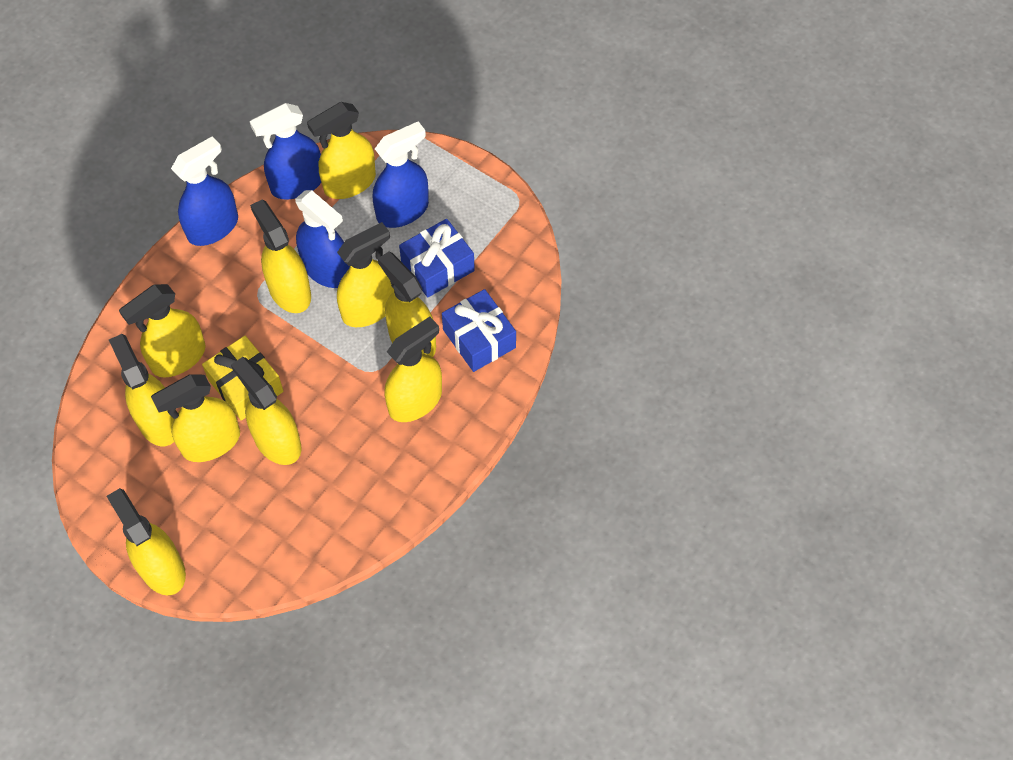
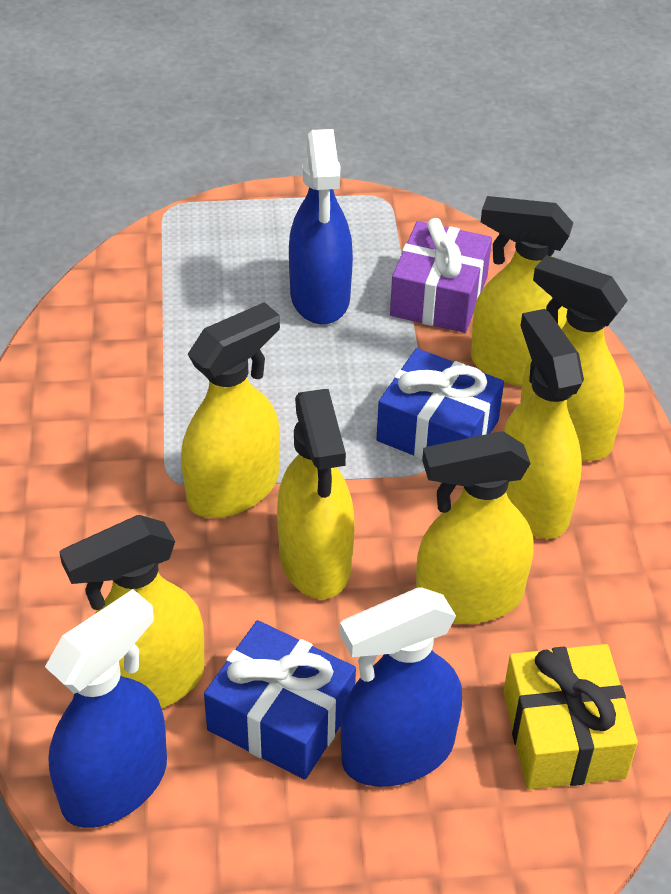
blue spray bottle: [171,136,238,246] [250,103,321,200] [295,190,350,288] [373,121,429,228] = 4 -> [45,589,167,828] [289,129,353,325] [340,587,462,787] = 3
purple gift: none = 0 -> [390,218,492,333] = 1
yellow spray bottle: [106,488,186,595] [109,334,176,446] [119,284,206,378] [151,374,240,462] [231,357,302,465] [250,199,311,313] [307,102,376,199] [337,222,394,327] [378,251,436,357] [384,317,442,422] = 10 -> [59,515,205,709] [181,302,280,518] [277,389,354,599] [416,431,534,624] [471,196,573,386] [504,309,584,539] [520,255,628,461] = 7

